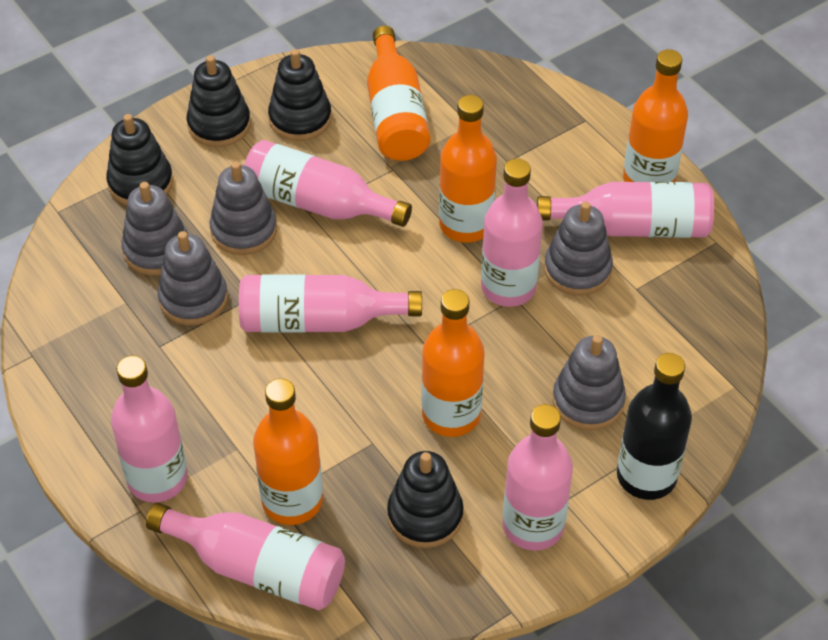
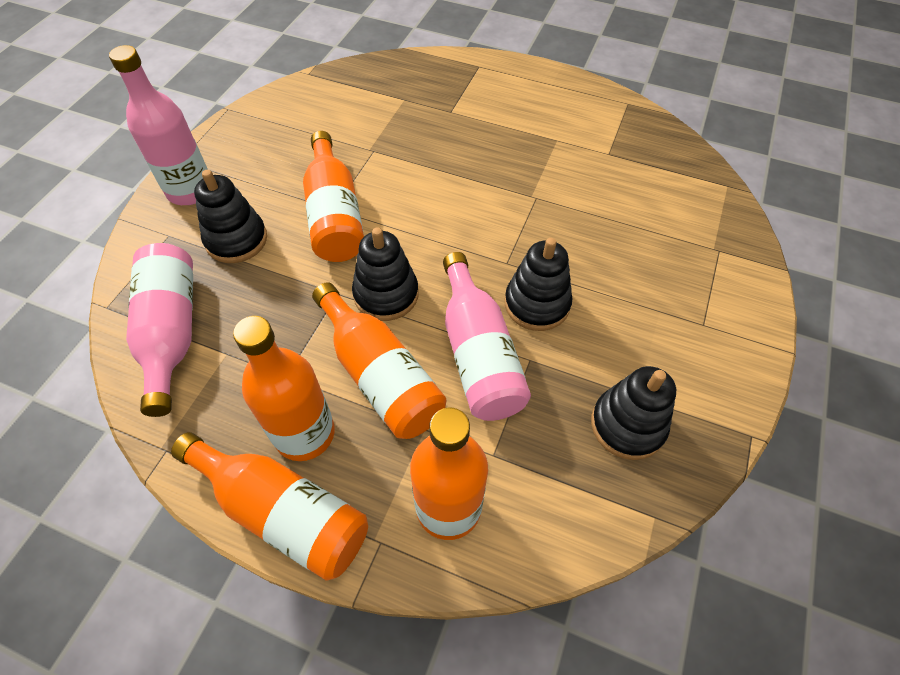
black bottle: [617,353,692,500] = 1 -> none = 0
grey stacking toy: [121,182,188,275] [158,231,228,325] [209,162,277,255] [544,202,613,295] [553,335,626,430] = 5 -> none = 0
pink bottle: [111,356,188,502] [146,503,345,610] [239,274,422,333] [244,140,412,227] [481,159,543,307] [503,404,573,551] [537,182,714,238] = 7 -> [109,45,208,205] [126,243,193,417] [443,252,531,421] = 3

